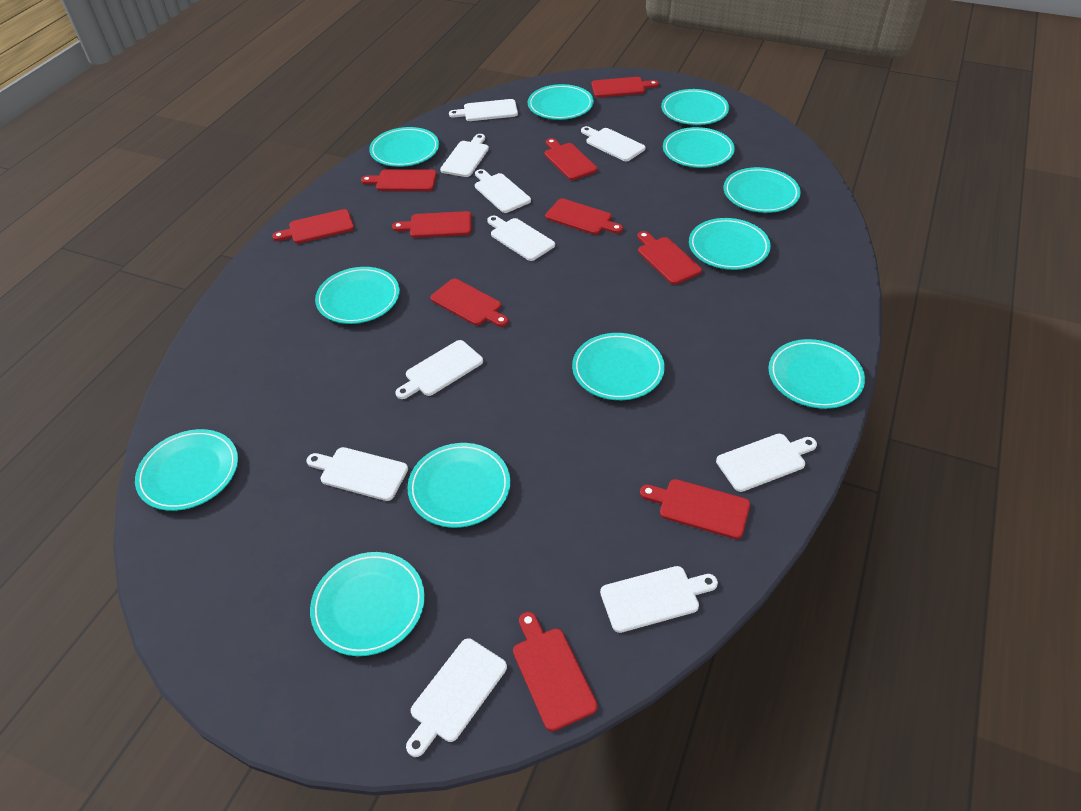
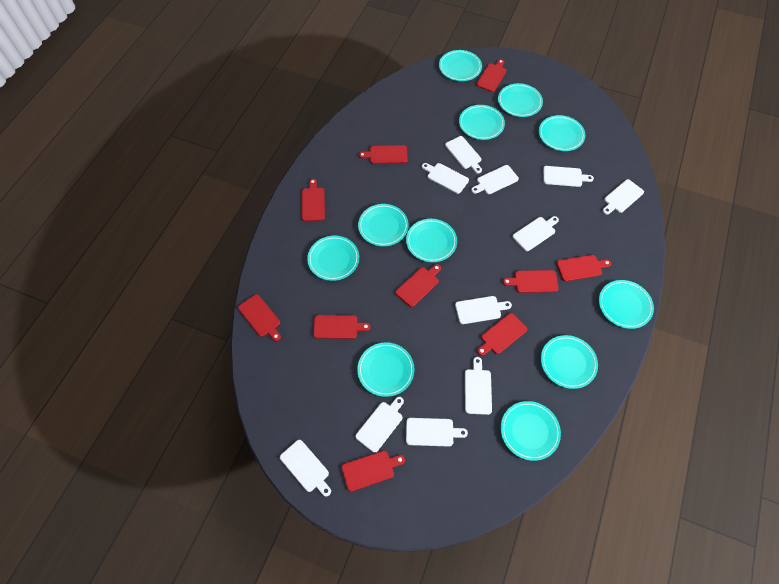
turquoise plate: [135,429,238,511] [310,552,425,656] [315,267,400,324] [369,127,439,167] [407,443,510,528] [528,84,594,120] [572,333,665,400] [661,89,729,125] [663,127,735,168] [689,218,771,270] [724,167,801,213] [769,339,865,409] = 12 -> [307,236,359,281] [357,342,414,397] [358,204,409,246] [406,219,457,262] [439,50,482,81] [459,105,505,140] [498,83,543,117] [501,401,561,461] [539,115,585,151] [541,335,598,389] [599,280,654,329] = 11
white cutting board: [306,447,408,501] [395,340,483,399] [406,638,507,757] [440,134,489,177] [449,99,518,121] [475,169,531,213] [487,216,555,261] [581,126,646,161] [600,566,718,633] [716,434,817,492] = 10 -> [280,440,331,497] [355,397,404,453] [406,418,468,447] [422,163,469,194] [445,136,482,174] [455,296,512,324] [465,357,492,415] [471,165,519,194] [512,216,559,251] [543,166,594,187] [603,179,644,215] = 11

